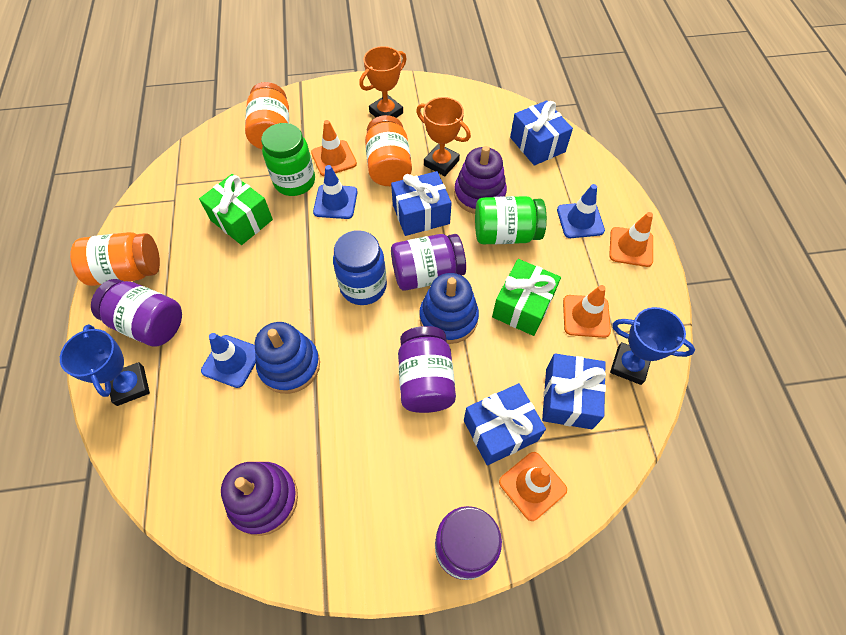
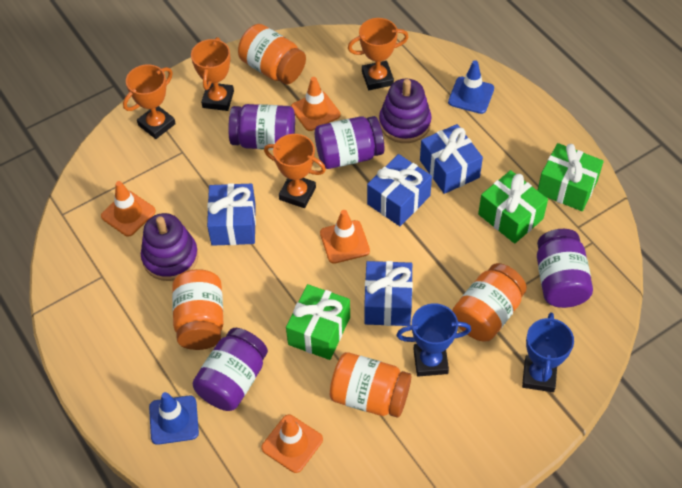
blue jar: [333,230,387,305] = 1 -> none = 0
blue stacking toy: [255,322,320,394] [419,273,479,344] = 2 -> none = 0
blue traffic cone: [201,333,256,388] [313,165,358,219] [557,184,605,238] = 3 -> [149,392,199,445] [448,60,494,114] = 2
green gift: [199,174,273,245] [492,259,561,336] = 2 -> [286,284,350,360] [478,170,548,244] [537,143,604,211] = 3
green jar: [261,123,315,196] [475,196,547,244] = 2 -> none = 0
orange jar: [70,232,160,286] [245,82,289,149] [365,115,412,186] = 3 -> [172,269,224,350] [238,24,306,84] [330,352,411,418] [452,263,527,341] = 4
orange trophy: [359,46,407,118] [416,97,471,176] = 2 -> [123,64,176,139] [191,37,234,111] [264,134,326,208] [348,18,408,90] = 4

